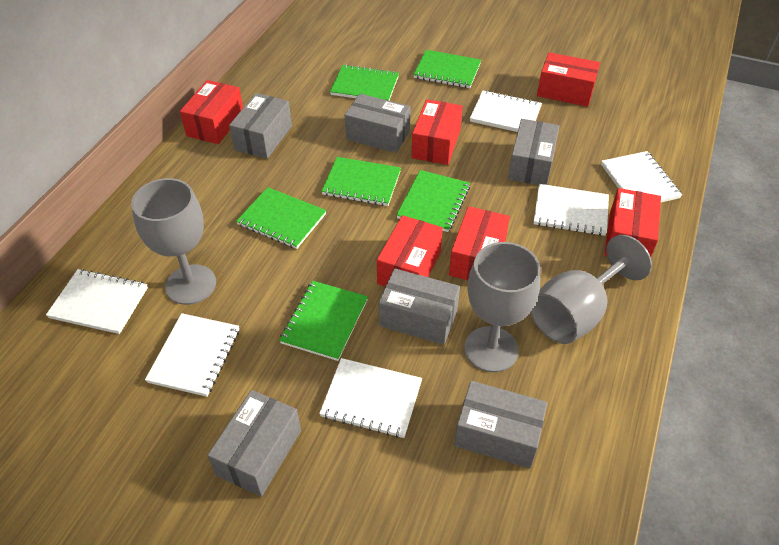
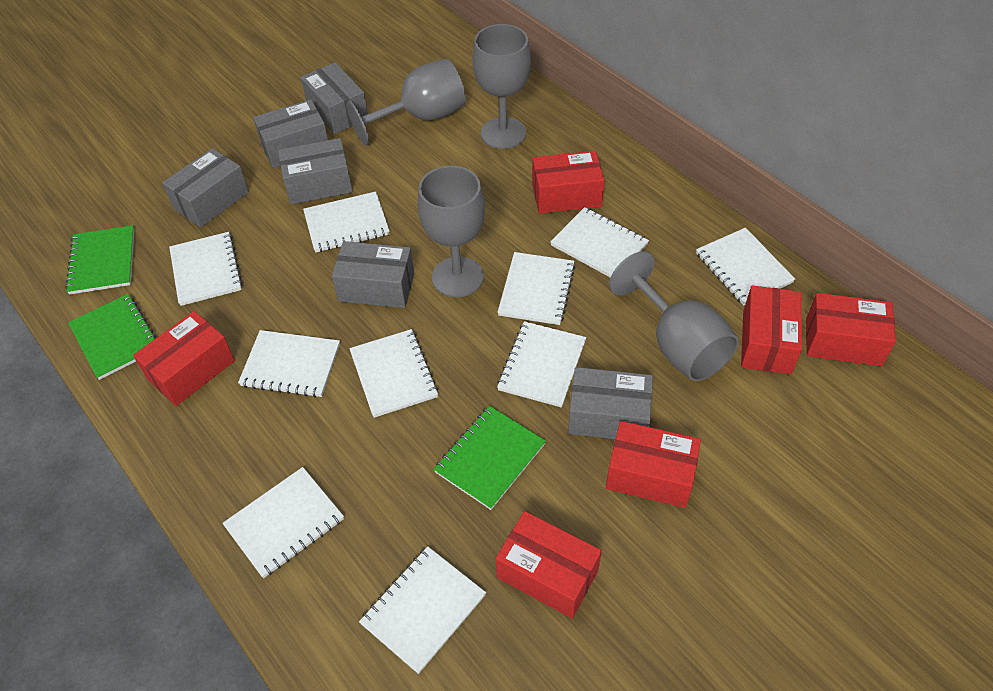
green notebook: [236,187,326,249] [279,281,368,361] [321,157,401,206] [330,64,399,101] [396,170,470,232] [413,50,481,88] = 6 -> [65,225,134,295] [68,294,156,380] [434,406,546,510] = 3
grey goblet: [131,178,216,305] [464,242,540,372] [530,235,652,344] = 3 -> [346,59,466,146] [417,166,485,297] [473,24,531,149] [609,251,739,381] = 4
white notebook: [46,269,148,334] [145,313,239,397] [319,358,422,438] [470,90,542,132] [534,184,609,236] [601,151,682,202] = 6 -> [169,232,243,306] [222,467,344,578] [238,330,340,398] [303,192,390,253] [349,329,438,418] [359,547,486,674] [497,321,586,408] [498,252,575,325] [550,207,649,277] [696,228,795,306] = 10

